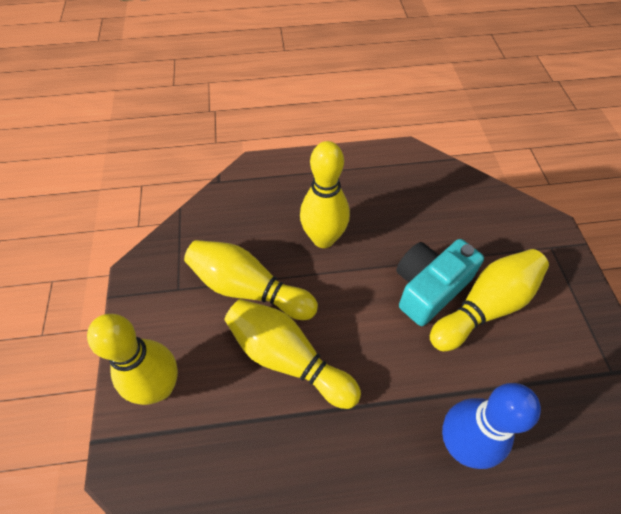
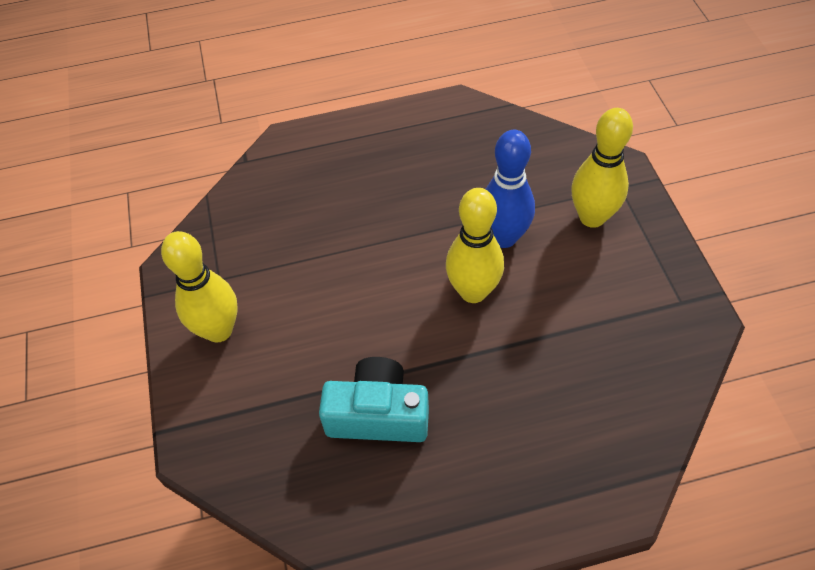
yellow bowling pin: [87,314,178,405] [184,240,318,320] [225,299,361,409] [300,141,350,248] [430,249,549,351] = 5 -> [161,231,237,343] [446,188,504,303] [571,108,633,228] = 3

